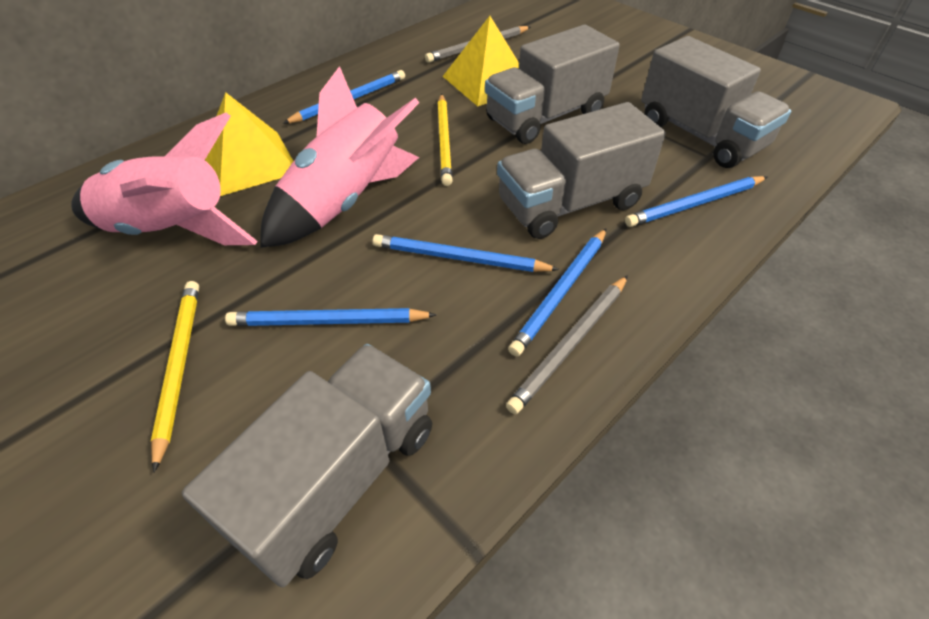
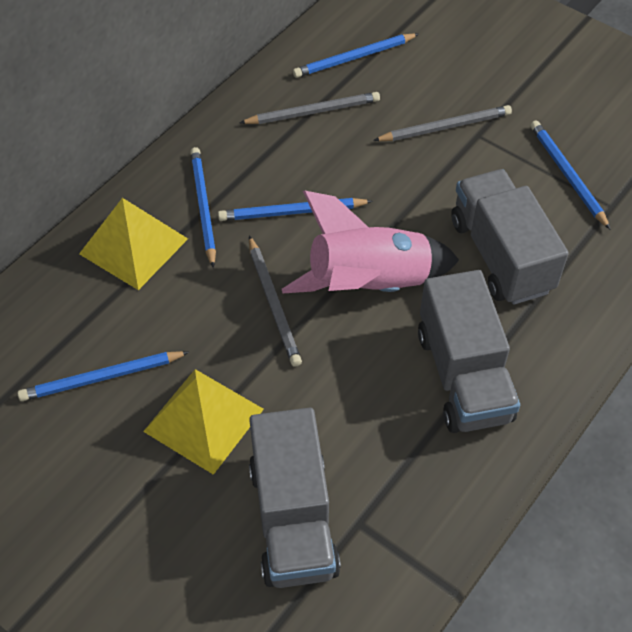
grey pencil: [425,26,531,63] [506,275,628,414] = 2 -> [240,92,380,124] [249,236,302,367] [373,105,512,141] = 3
grey truck: [182,344,432,587] [485,25,620,144] [497,102,666,239] [641,36,791,168] = 4 -> [249,408,341,588] [418,270,520,433] [451,169,569,305] = 3
pink rocket: [72,113,258,245] [260,66,420,248] = 2 -> [282,191,459,293] = 1
yellow pencil: [151,281,199,472] [438,94,453,186] = 2 -> none = 0

